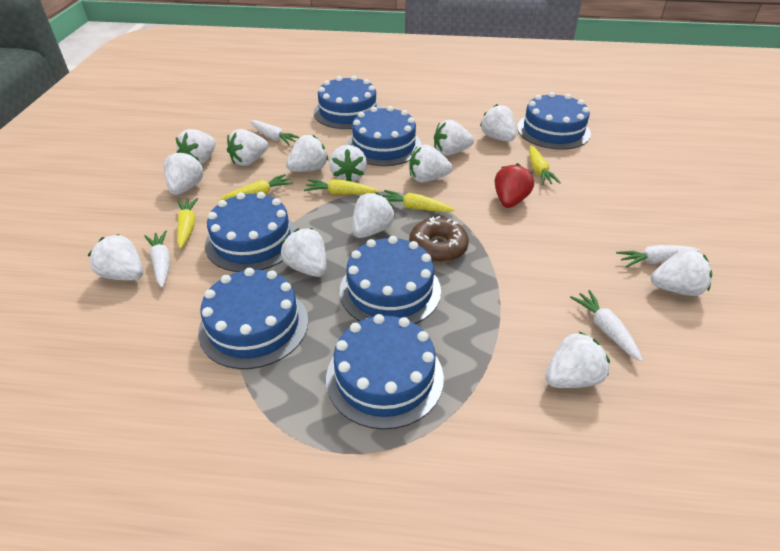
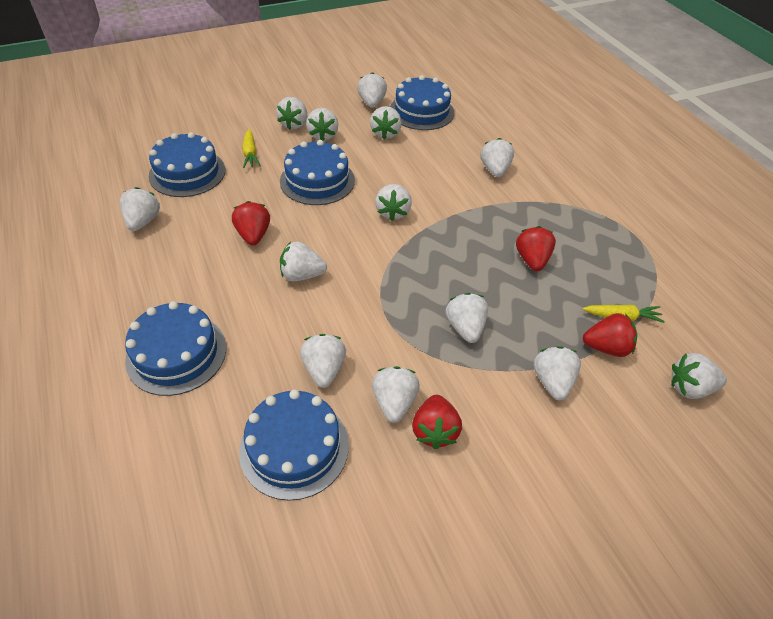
blue cake: [198,268,308,369] [205,192,297,272] [314,76,382,129] [326,314,444,430] [339,236,441,324] [347,106,422,166] [517,92,591,150] = 7 -> [125,301,226,396] [149,132,226,197] [239,390,349,501] [280,140,355,205] [390,75,454,130] = 5
brown donut: [409,216,469,263] = 1 -> none = 0
red strawberry: [495,163,534,208] = 1 -> [232,201,270,246] [412,395,462,449] [516,226,556,271] [583,313,637,357] = 4
white carrot: [144,230,170,288] [250,120,300,145] [570,290,643,361] [616,245,701,267] = 4 -> none = 0
yellow carrot: [177,198,198,249] [219,174,293,201] [304,179,379,195] [381,190,455,212] [529,145,561,185] = 5 -> [242,129,261,168] [582,305,665,323] = 2

